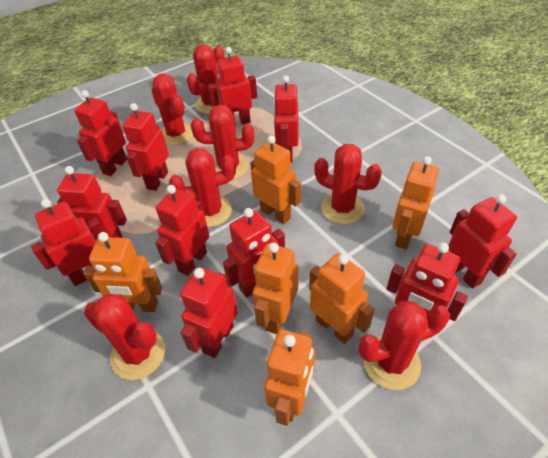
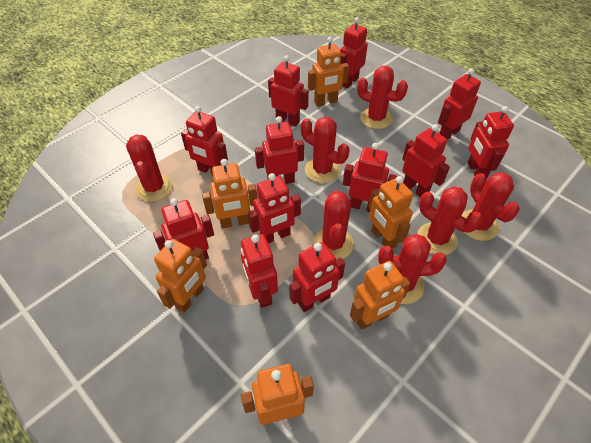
red robot: [31,199,104,286] [57,166,127,240] [74,90,127,176] [122,103,169,191] [155,185,209,276] [180,267,238,358] [208,47,257,124] [223,208,285,297] [273,75,298,162] [386,243,468,321] [448,194,517,288] = 11 -> [153,198,214,259] [181,106,228,176] [241,234,278,308] [248,173,301,243] [255,116,304,184] [268,55,309,127] [289,242,345,312] [340,17,368,88] [343,143,397,212] [402,124,450,197] [438,68,481,140] [468,106,514,179] = 12

